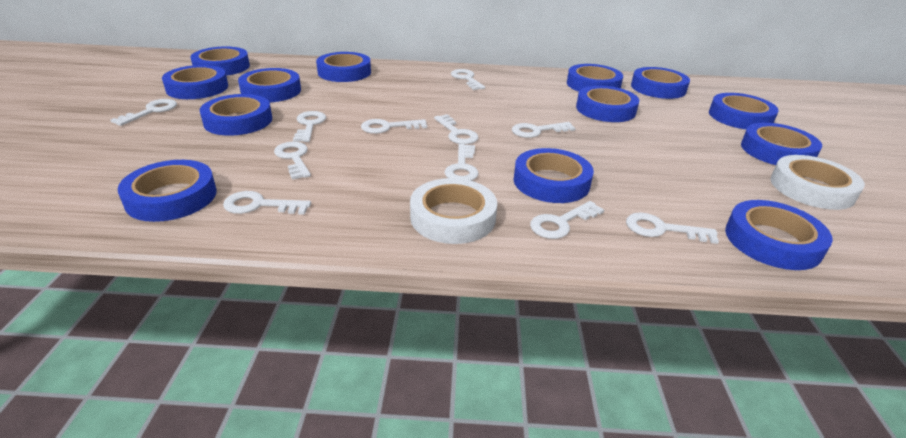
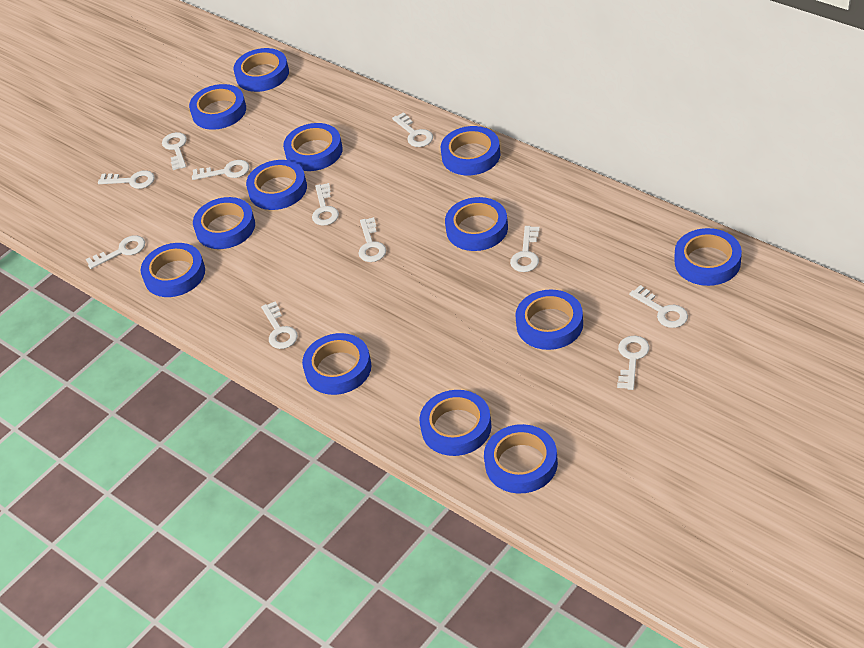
white tape: [410,178,497,244] [770,155,865,210] = 2 -> none = 0

